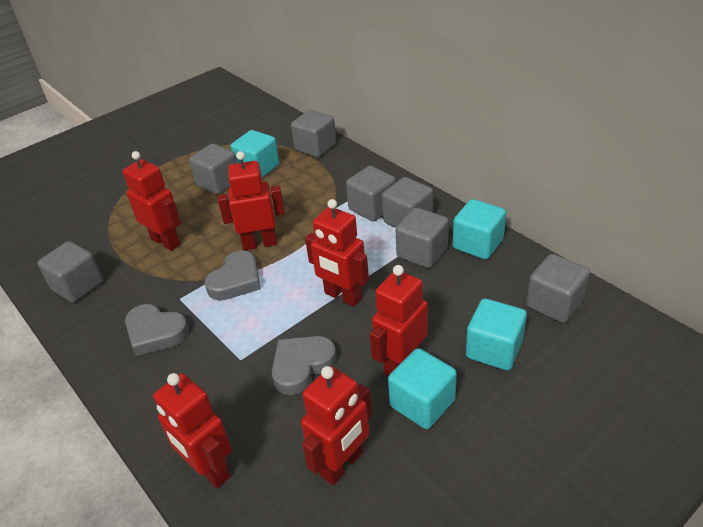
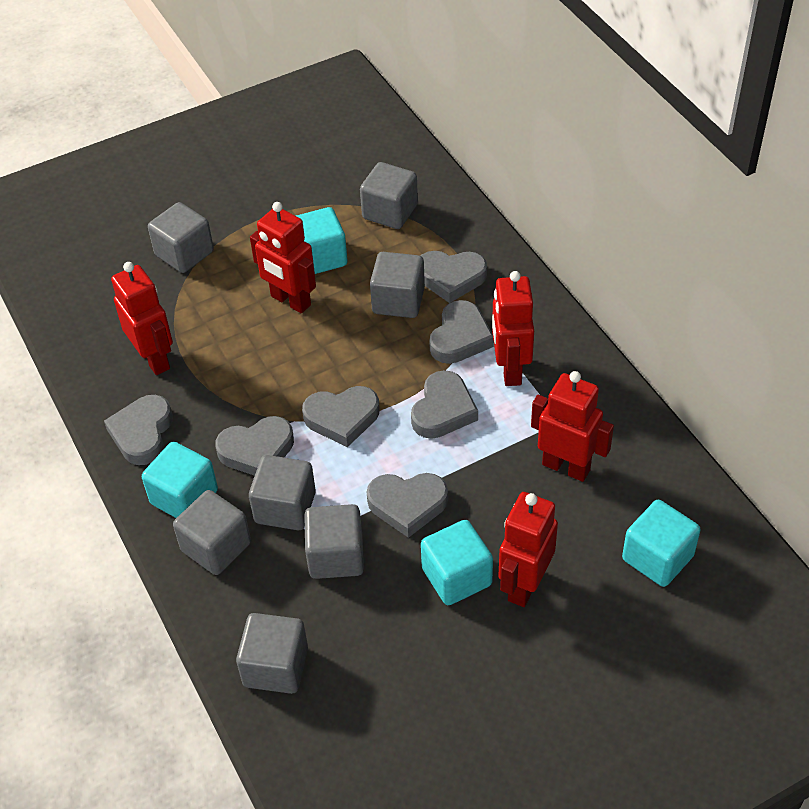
grey heart: [125,304,189,356] [205,250,260,301] [272,336,337,395] = 3 -> [104,395,173,465] [215,416,294,476] [302,386,380,447] [367,473,448,538] [411,370,478,439] [421,251,487,303] [429,300,494,364] = 7
red robot: [123,151,181,251] [153,373,232,488] [218,151,285,250] [301,366,372,485] [305,199,369,306] [370,265,428,377] = 6 -> [111,262,173,375] [250,202,316,313] [492,271,534,386] [498,492,558,607] [531,371,614,482] = 5

